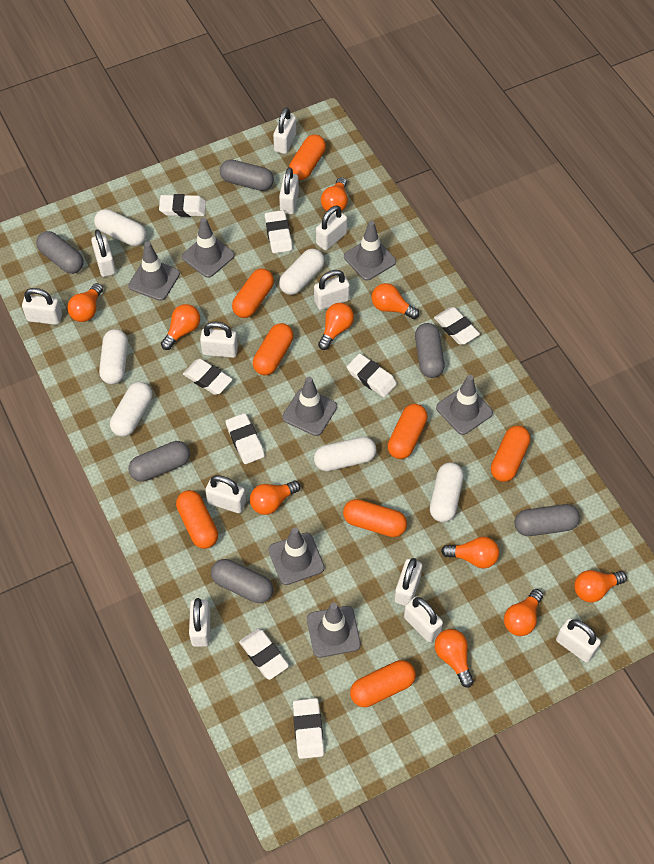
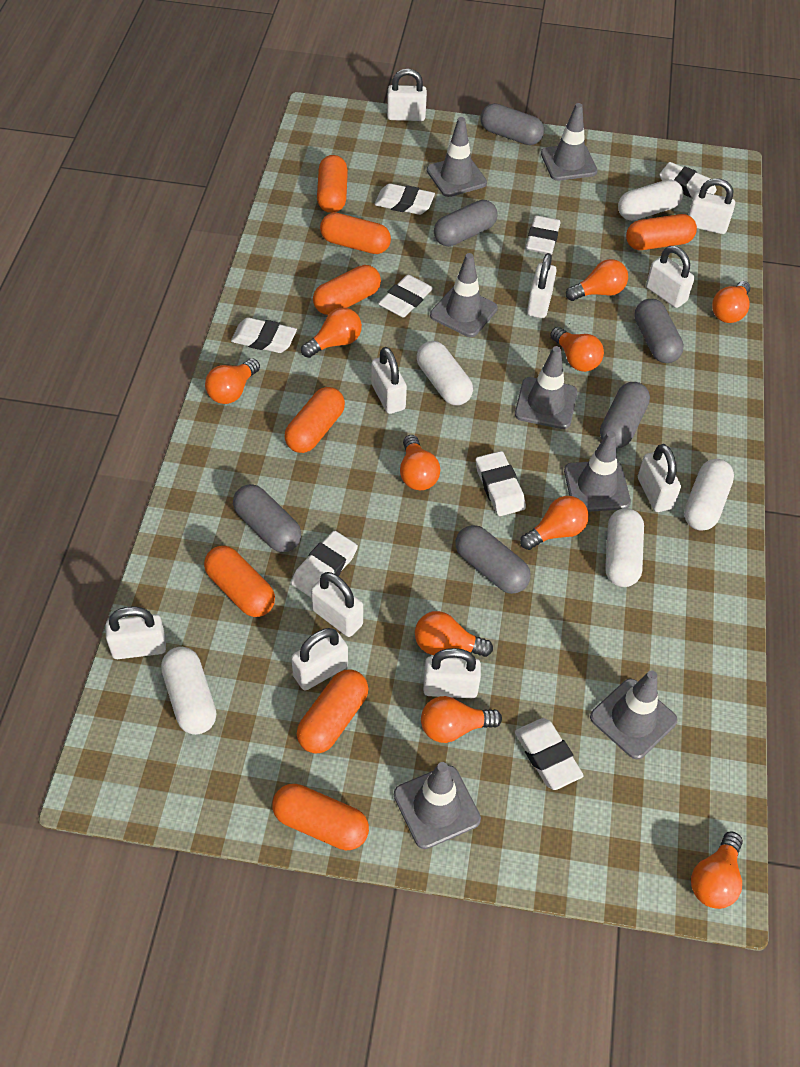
white capsule: [94,209,146,246] [99,329,128,384] [110,382,152,437] [279,249,325,295] [314,437,376,471] [430,462,464,522] = 6 -> [161,647,217,735] [417,341,473,405] [605,508,644,587] [618,179,683,221] [684,459,734,531] = 5
white padlock: [22,288,62,325] [91,230,116,277] [189,598,211,647] [200,322,238,358] [205,475,246,513] [273,107,296,154] [279,167,299,214] [314,270,350,310] [316,206,347,250] [395,558,422,606] [404,596,443,642] [556,618,601,663] = 12 -> [105,607,166,659] [291,628,348,691] [311,572,363,637] [371,347,407,414] [387,69,427,121] [423,648,481,698] [527,253,557,318] [638,444,681,512] [646,246,695,308] [688,178,735,234] = 10

